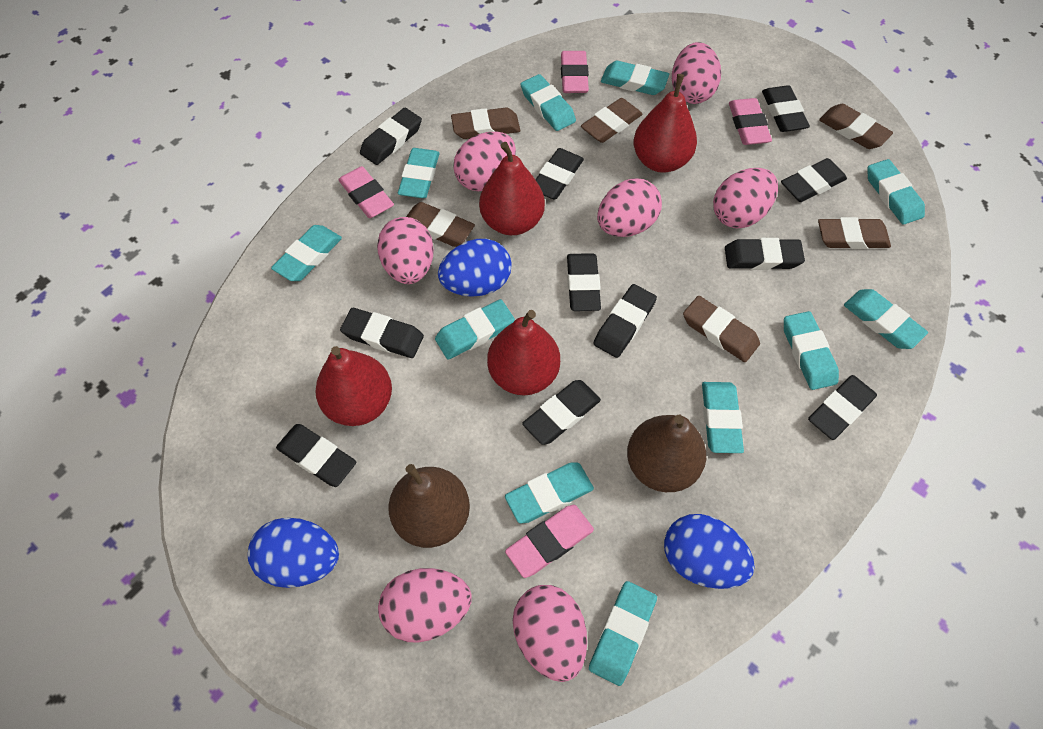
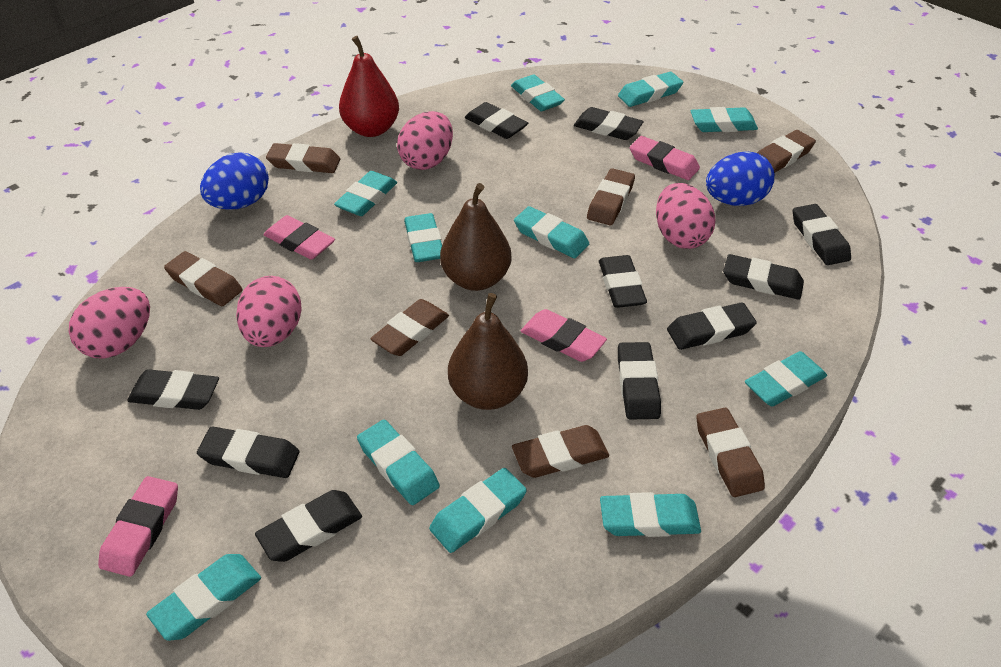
black eraser: [276,424,356,487] [340,308,424,358] [360,108,422,165] [522,380,601,445] [535,148,584,200] [567,253,601,311] [593,284,657,358] [725,238,805,270] [762,85,810,132] [781,158,847,202] [808,375,877,440] = 11 -> [127,369,219,410] [197,427,299,478] [255,490,362,562] [465,102,528,139] [574,107,644,140] [599,255,647,308] [618,342,661,420] [667,303,757,350] [723,254,804,300] [793,204,851,265] = 10
blue egg: [248,518,339,588] [438,239,512,297] [664,514,755,589] = 3 -> [200,153,269,210] [706,151,775,206] = 2
brown eraser: [406,202,475,247] [451,107,520,139] [581,98,643,143] [683,296,760,362] [818,217,891,249] [819,104,893,149] = 6 -> [164,251,243,306] [266,143,340,173] [370,299,449,356] [512,425,609,478] [587,168,635,225] [696,408,765,497] [757,130,816,173] = 7
pink egg: [377,217,434,284] [378,568,472,643] [453,131,516,191] [513,585,587,682] [597,178,662,237] [672,42,721,104] [713,168,778,229] = 7 -> [69,287,150,359] [236,276,301,347] [397,111,453,170] [656,183,716,249] = 4
red pear: [315,346,392,426] [479,142,545,235] [487,310,560,395] [634,74,697,173] = 4 -> [339,36,399,137] = 1

